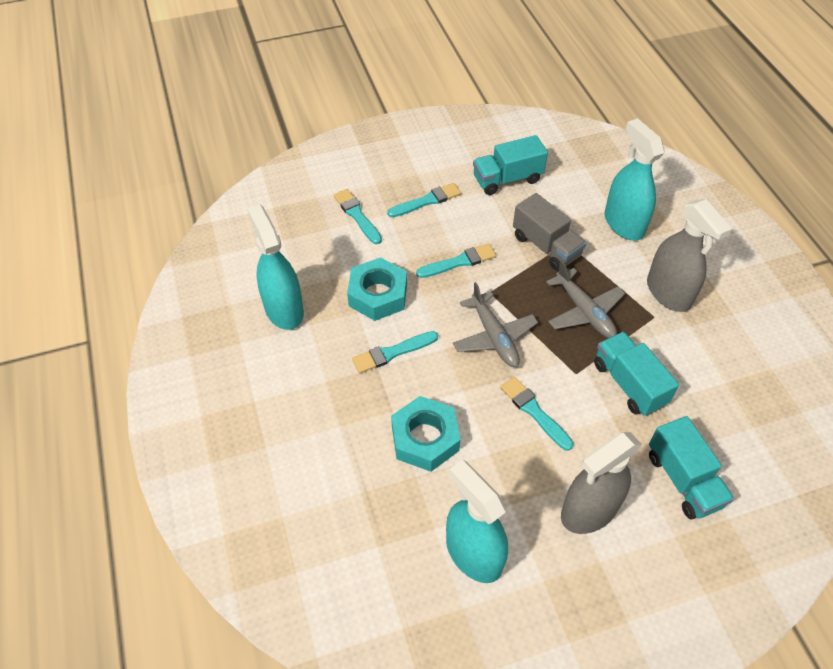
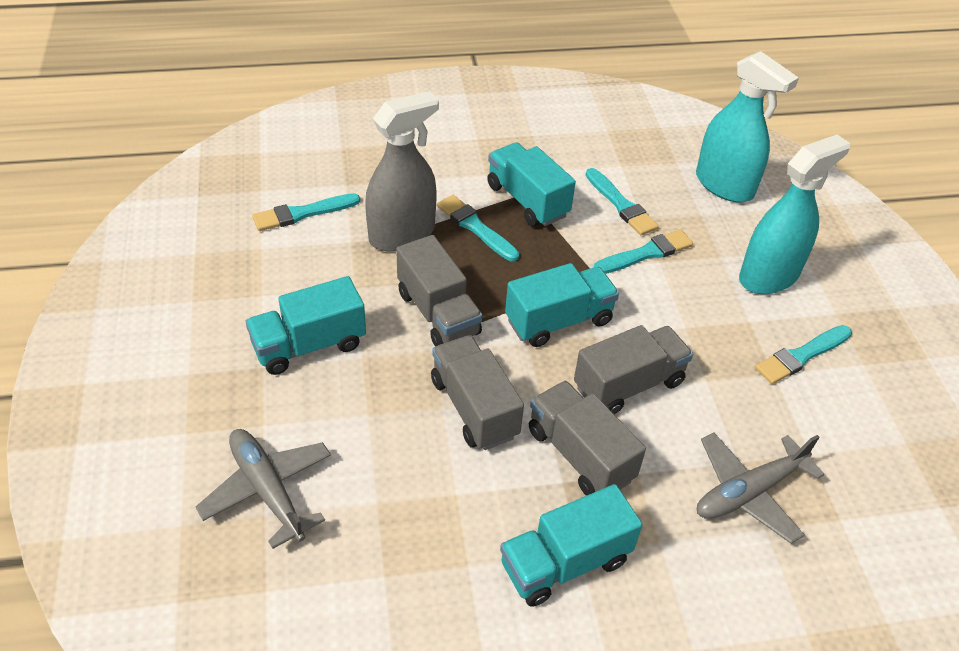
grey spray bottle: [561,432,642,534] [647,199,732,312] = 2 -> [365,91,439,252] = 1
grey truck: [513,193,586,271] = 1 -> [396,235,483,347] [431,335,524,450] [529,381,646,496] [574,325,693,414] = 4
turquoise nut: [347,257,407,321] [391,396,461,472] = 2 -> none = 0
turquoise spray bottle: [247,204,304,330] [446,460,508,583] [605,118,664,240] = 3 -> [696,51,799,203] [739,134,850,294] = 2
turquoise truck: [473,135,548,195] [594,332,679,416] [649,416,734,519] = 3 -> [246,276,366,375] [487,142,576,226] [500,484,643,607] [505,263,619,347] = 4

